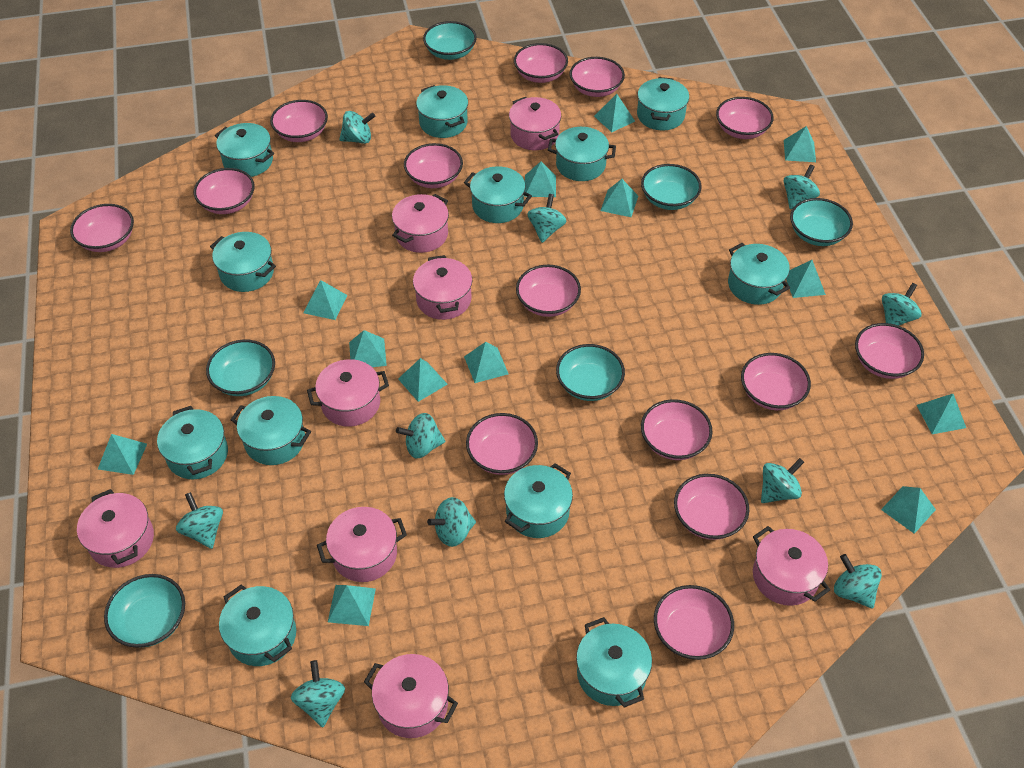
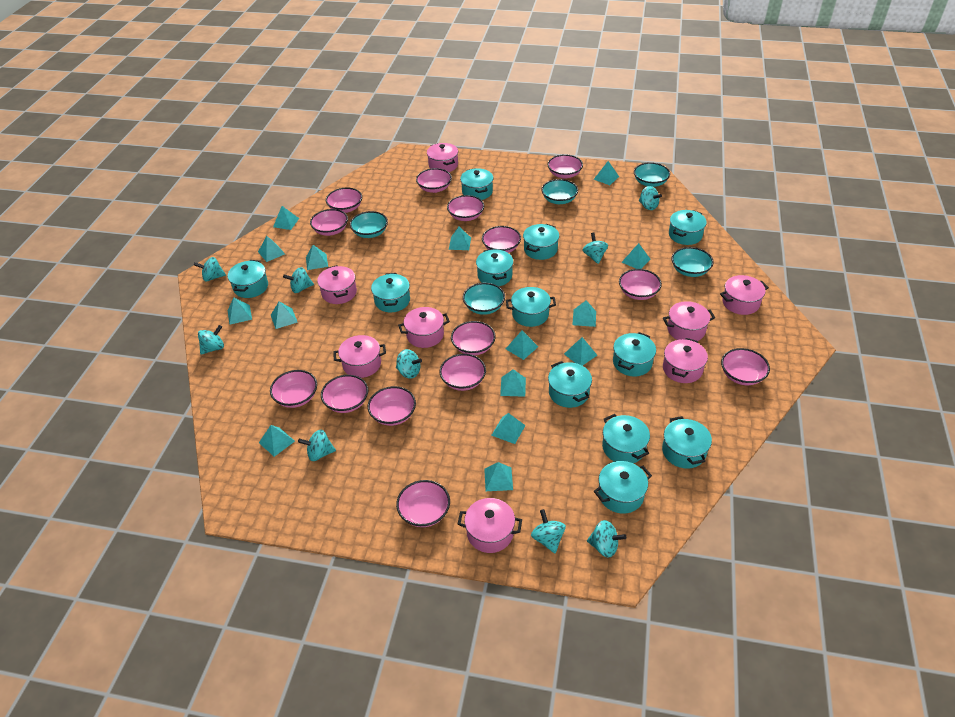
turquoise bowl: [104,574,185,648] [206,340,275,396] [423,21,477,60] [556,344,625,401] [641,164,702,210] [790,198,853,246] = 6 -> [350,211,388,238] [463,283,505,315] [541,179,578,204] [634,162,670,187] [672,247,714,277] = 5
turquoise pyramid: [98,434,147,475] [304,280,347,320] [328,585,376,626] [349,330,387,367] [398,358,448,402] [464,342,508,383] [525,161,556,197] [594,94,635,132] [600,179,638,217] [784,126,816,162] [786,260,826,298] [881,486,936,534] [917,394,966,434] = 13 -> [228,298,252,325] [258,236,285,262] [259,425,295,457] [271,301,298,329] [273,206,299,230] [306,245,328,270] [449,227,471,250] [484,462,513,491] [491,413,526,444] [500,369,526,397] [506,331,538,360] [564,337,597,366] [573,301,596,327] [594,161,619,185] [621,243,650,269] = 15
turquoise spinning top: [176,492,223,549] [291,660,345,728] [339,111,375,144] [396,413,445,458] [427,497,476,547] [527,194,566,243] [761,458,804,503] [783,165,820,209] [834,554,882,608] [882,283,922,326] = 10 -> [194,257,226,282] [198,325,224,355] [283,267,314,293] [298,430,336,461] [396,349,422,379] [531,509,566,553] [582,233,608,264] [587,520,626,558] [639,186,662,210] = 9

